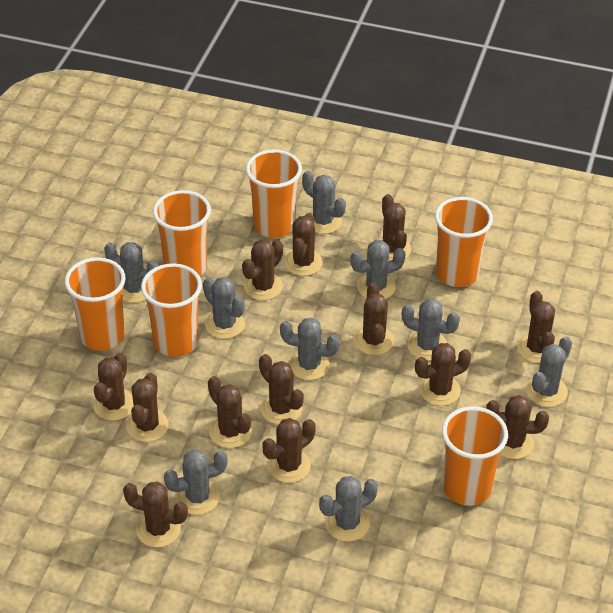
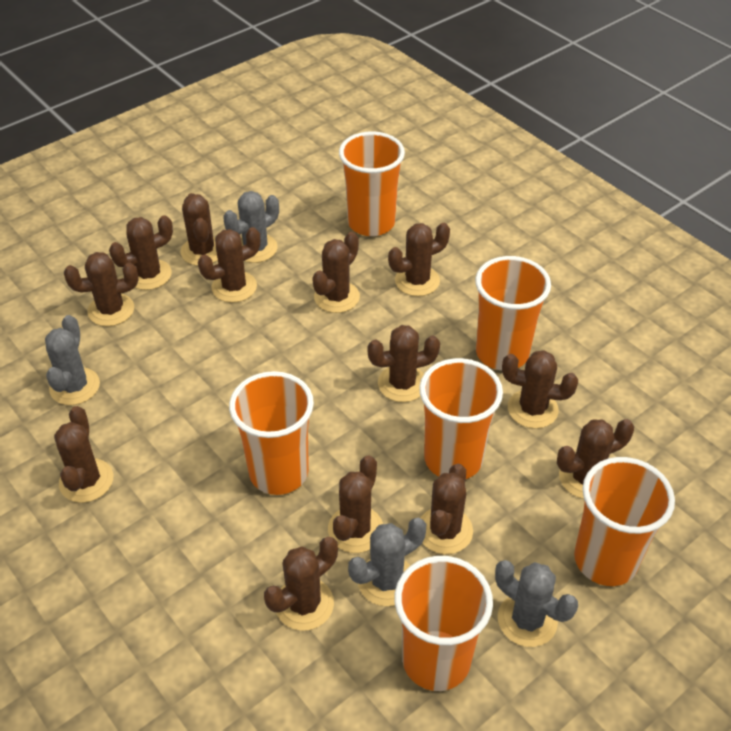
grey cactus: [104,242,158,303] [164,450,228,515] [203,277,245,339] [280,318,340,380] [302,171,346,234] [319,476,378,542] [350,240,406,299] [402,299,460,360] [526,336,572,407] = 9 -> [45,315,100,405] [223,191,279,263] [348,518,426,606] [495,560,578,647] = 4

